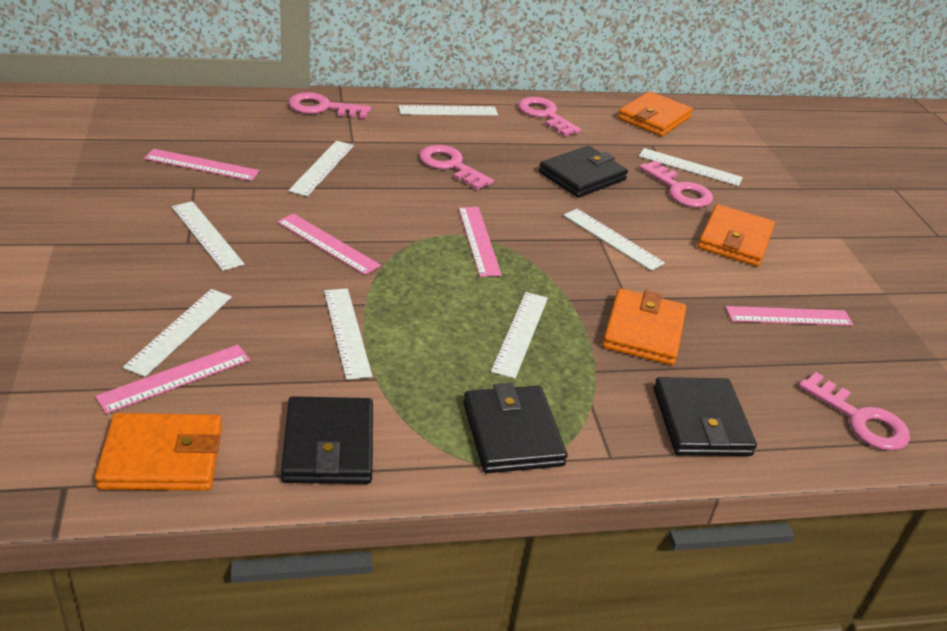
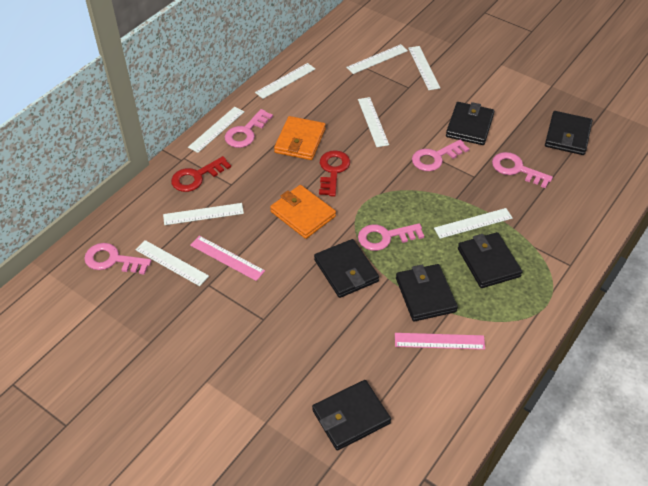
black wallet: [281,396,373,484] [463,383,567,473] [539,146,628,198] [653,377,757,456] = 4 -> [312,380,391,451] [314,239,379,298] [396,264,458,321] [446,102,494,145] [458,232,522,288] [545,111,592,155] = 6
orange wallet: [95,413,222,491] [602,288,686,365] [618,91,693,136] [698,204,775,267] = 4 -> [270,185,336,239] [274,116,326,160] = 2
pink ruler: [95,345,250,414] [144,149,260,181] [277,214,381,275] [458,207,502,277] [725,306,853,326] = 5 -> [190,236,265,281] [395,333,485,350] = 2
red key: none = 0 -> [171,156,231,192] [319,150,350,197] = 2

